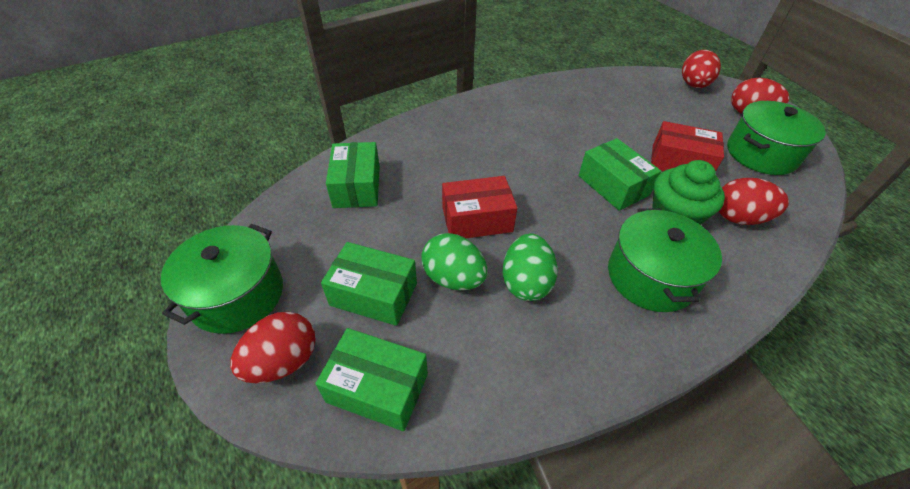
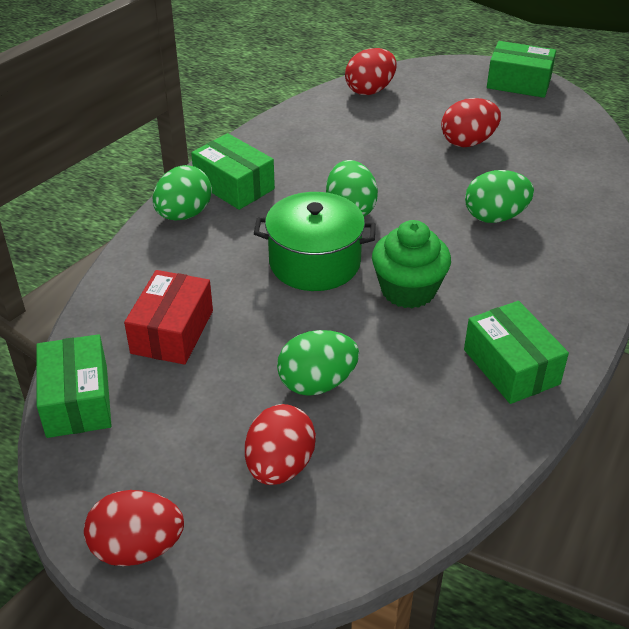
green egg: [421,233,487,290] [503,234,558,301] = 2 -> [152,165,212,220] [277,330,359,396] [326,160,378,217] [465,170,534,223] = 4
green pot: [161,224,283,334] [608,209,722,312] [727,101,826,175] = 3 -> [254,192,376,291] = 1
red box: [442,176,517,238] [651,121,724,171] = 2 -> [124,270,213,365] = 1

